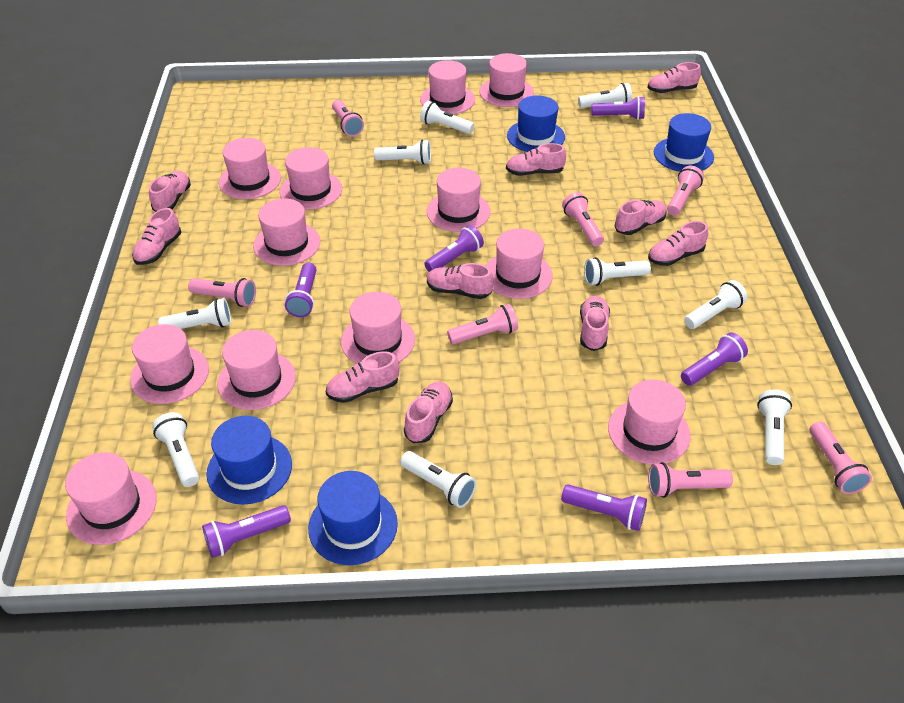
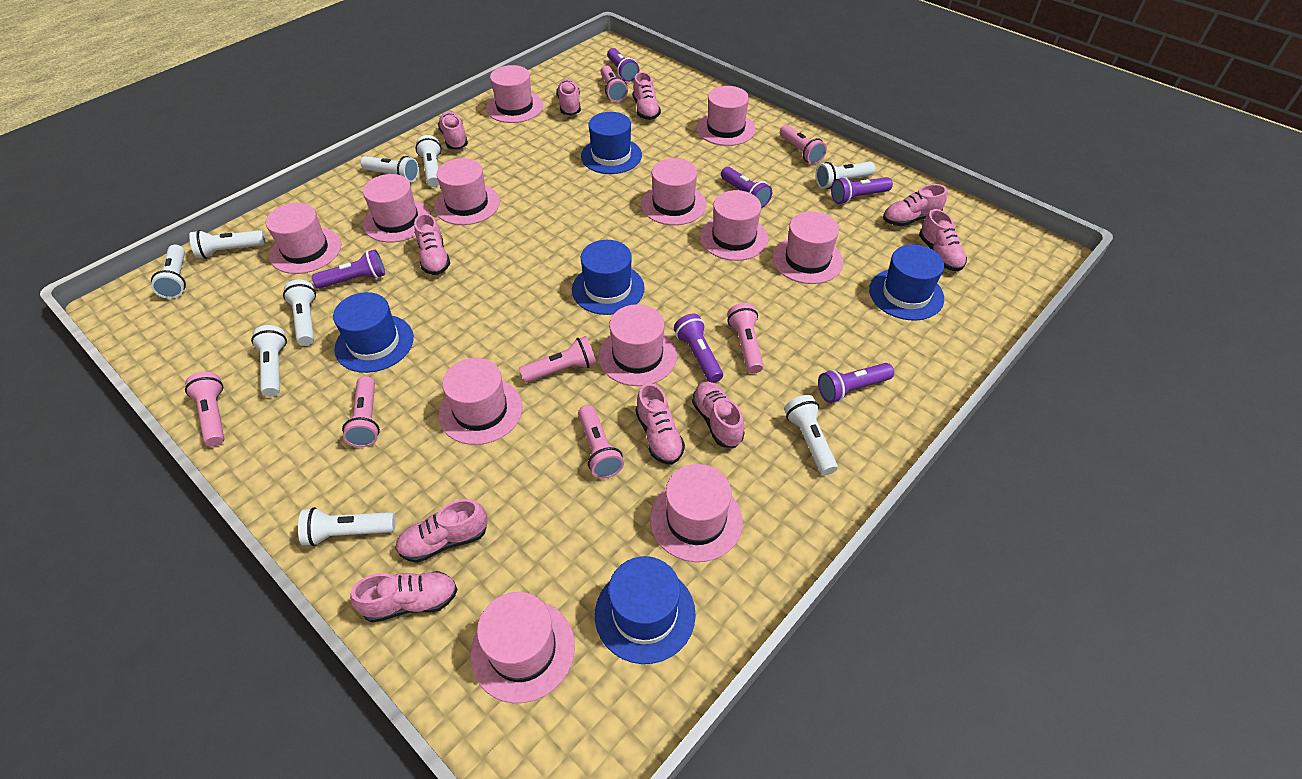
blue hat: [207,416,292,505] [308,471,398,565] [507,95,565,152] [654,113,714,172] = 4 -> [333,292,414,373] [572,240,645,315] [581,112,642,174] [595,556,696,664] [869,245,944,321] = 5

